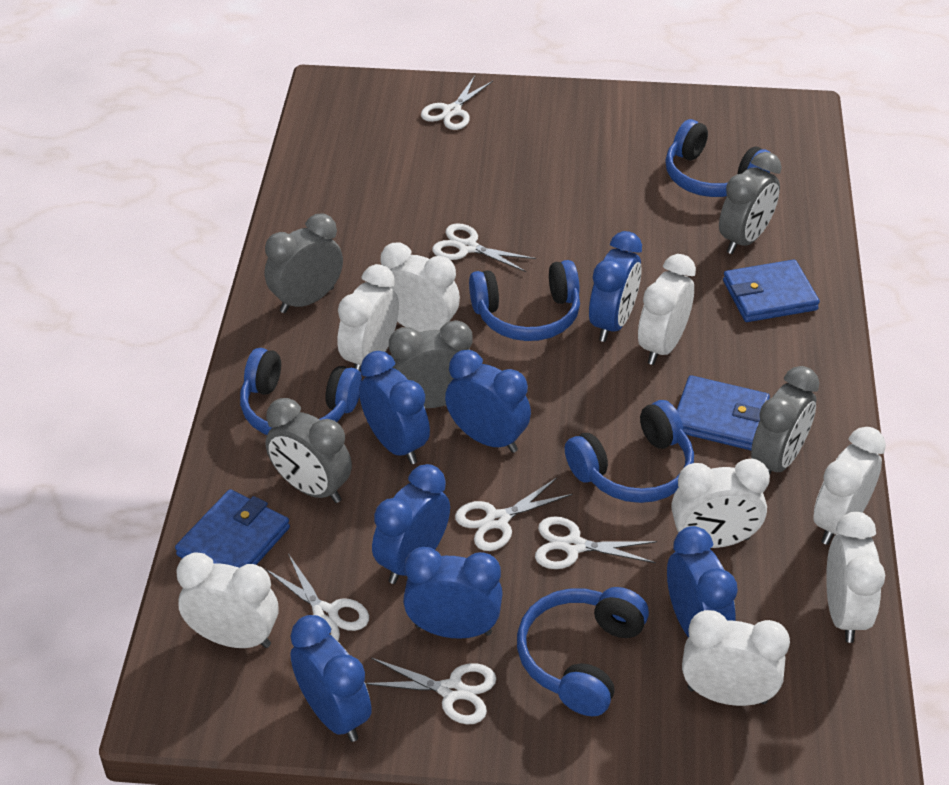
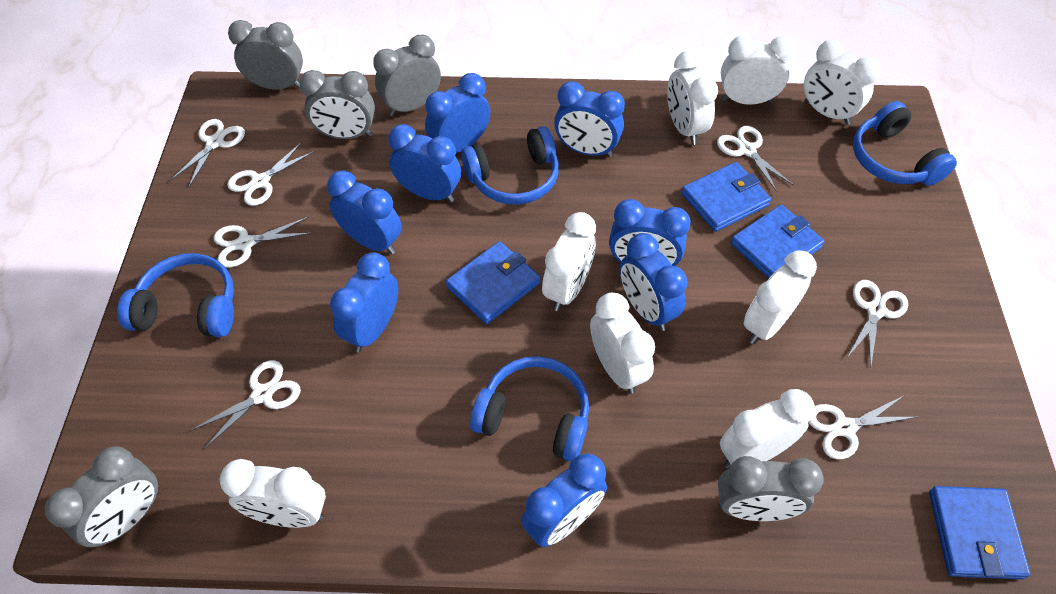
blue clock: [290,615,372,742] [359,351,430,464] [372,464,450,584] [403,547,503,639] [445,350,531,453] [589,231,642,342] [667,526,738,638] = 7 -> [327,170,402,254] [330,252,398,352] [388,124,461,202] [425,73,490,153] [521,454,607,547] [554,81,625,157] [609,199,691,266] [620,233,687,331] = 8
blue headphones: [240,348,362,435] [469,260,580,341] [517,587,649,716] [565,400,694,503] [665,119,771,197] = 5 -> [117,253,234,337] [461,126,559,205] [470,356,589,462] [853,101,957,186] = 4
blue wallet: [175,489,290,568] [677,375,770,450] [723,259,820,322] = 3 -> [446,241,540,324] [681,162,771,232] [731,204,825,278] [929,486,1031,579] = 4
white scissors: [265,553,369,641] [365,658,496,724] [421,76,493,130] [432,223,536,272] [455,478,573,551] [535,516,657,569] = 6 -> [171,119,245,187] [191,360,301,449] [214,217,311,267] [227,142,315,206] [717,126,794,193] [808,396,916,459] [848,280,908,367] = 7

